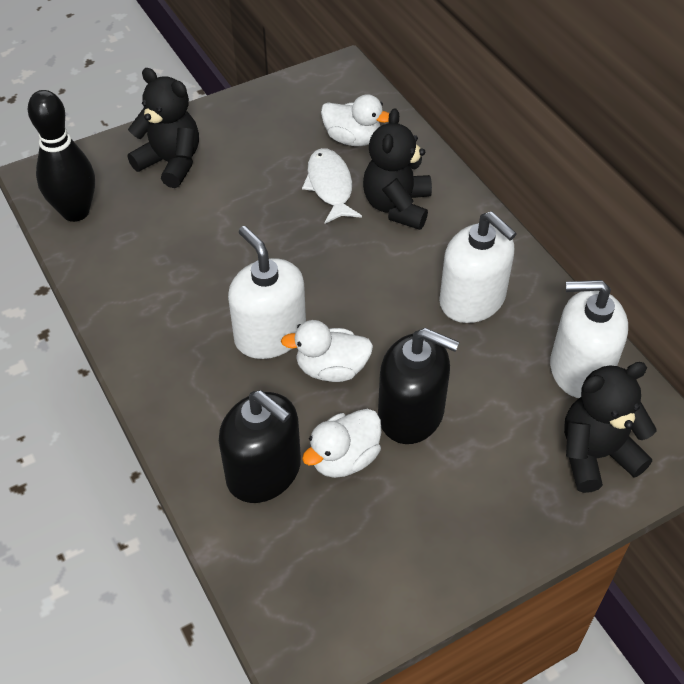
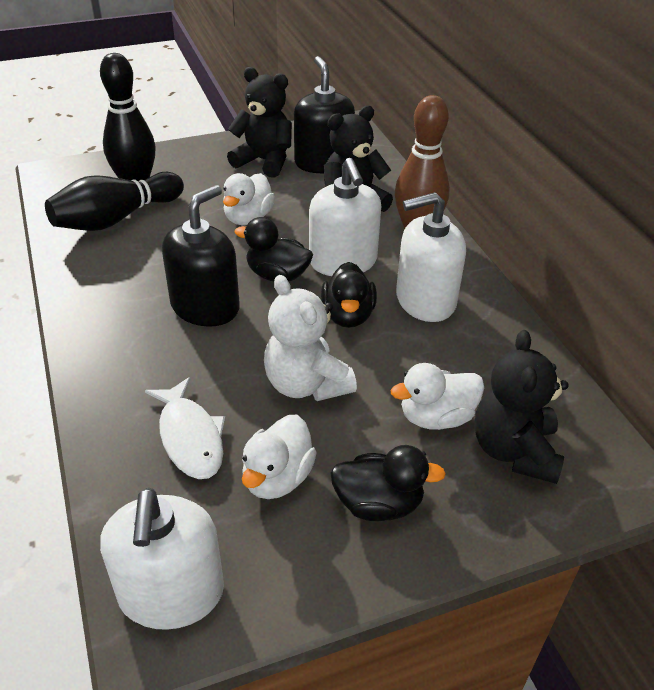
black bowling pin: [28,90,95,222] = 1 -> [45,172,184,231] [100,53,155,181] = 2
black duck: none = 0 -> [234,217,313,282] [321,262,377,328] [330,445,446,521] = 3
brown bowling pin: none = 0 -> [395,95,450,230] = 1
white teddy bear: none = 0 -> [264,275,357,401] = 1

